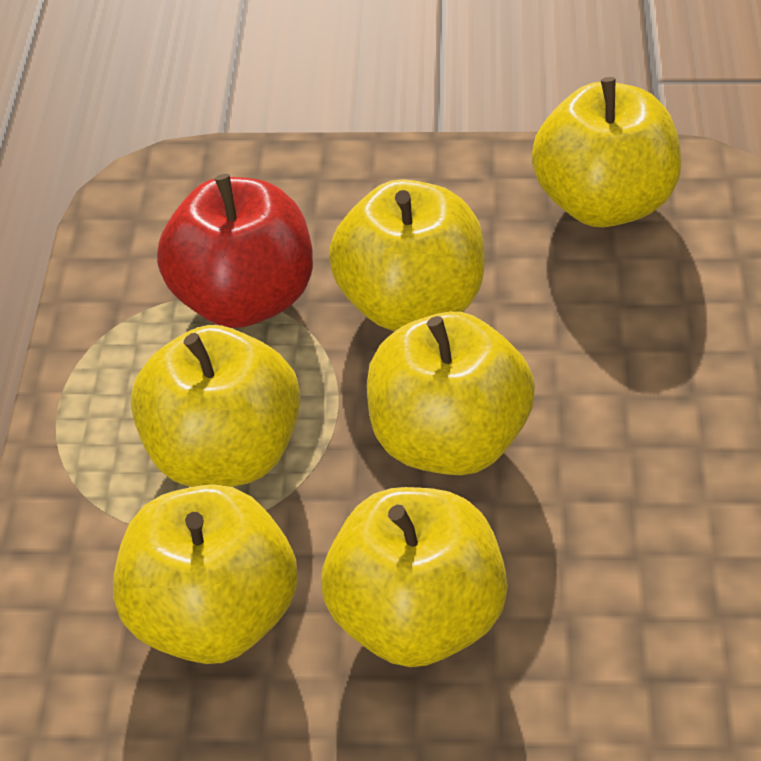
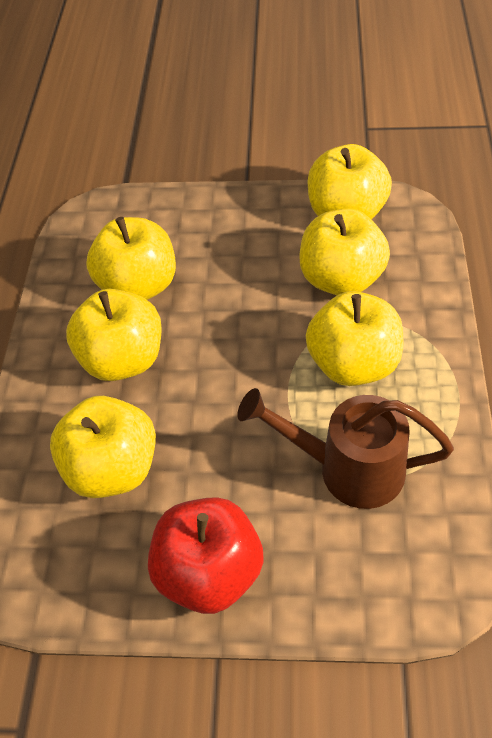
brown watering can: none = 0 -> [237,388,454,509] = 1

